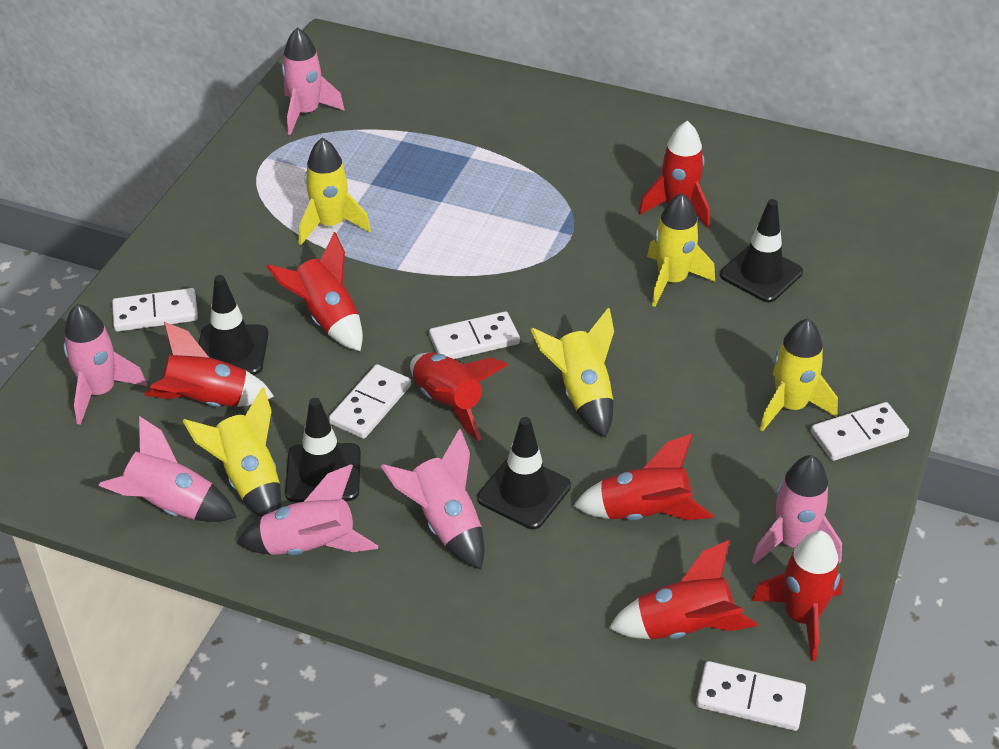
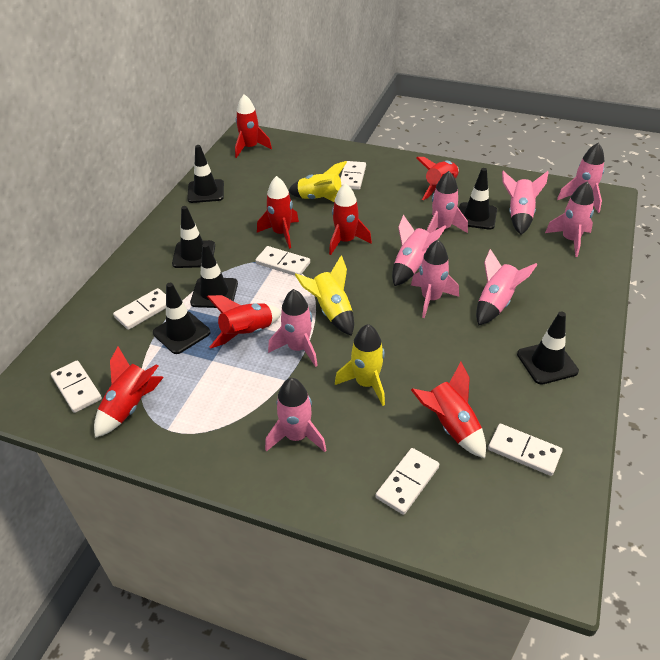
black traffic cone: [198,275,268,375] [285,398,361,502] [477,417,571,529] [720,199,803,302] = 4 -> [153,283,210,354] [172,206,215,268] [187,145,224,203] [190,243,238,308] [459,168,497,230] [517,311,579,385] = 6
pink rocket: [63,304,147,425] [99,416,237,522] [237,464,378,555] [282,27,345,135] [381,429,485,570] [752,455,842,565] = 6 -> [265,378,326,452] [268,289,318,367] [392,215,446,286] [411,240,459,318] [427,171,468,233] [476,249,538,325] [502,171,549,235] [545,182,594,257] [557,142,604,213] = 9
white domino: [112,288,198,332] [329,364,411,439] [429,311,520,359] [696,661,806,731] [811,402,909,461] = 5 -> [51,361,102,413] [113,288,166,330] [255,246,310,276] [340,161,366,190] [376,448,439,515] [488,424,562,476] = 6
yellow rocket: [183,387,281,517] [299,138,371,245] [531,308,614,437] [647,193,715,307] [760,318,838,432] = 5 -> [288,161,347,202] [295,256,354,336] [335,324,385,406] = 3

